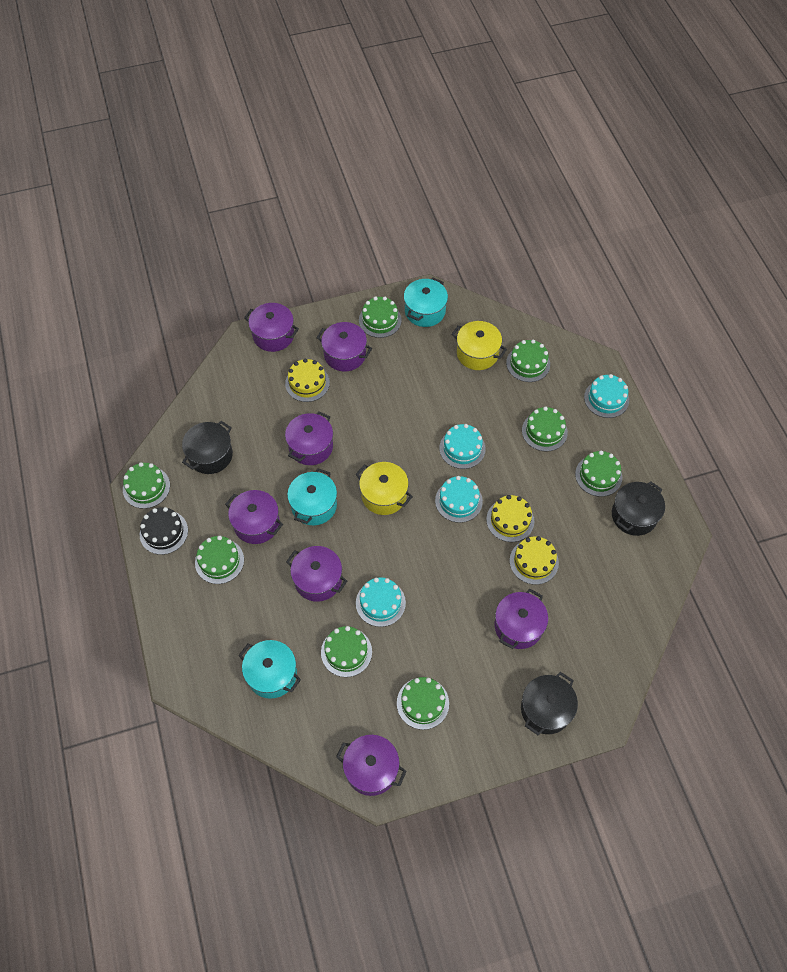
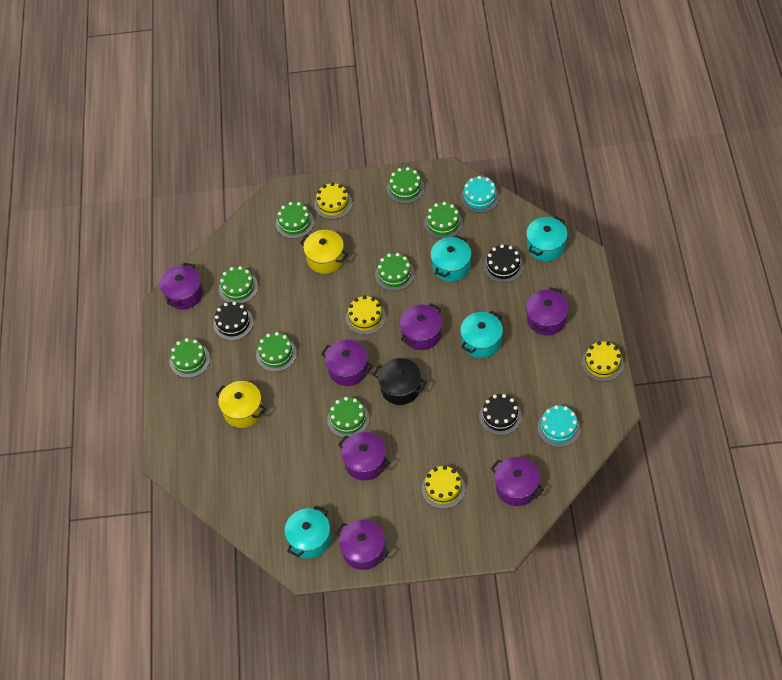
black cake: [140,507,188,555] = 1 -> [213,301,254,341] [479,394,522,435] [484,244,523,283] = 3
black pot: [182,421,233,474] [521,672,578,735] [612,481,665,536] = 3 -> [373,358,427,405] = 1
turquoise cake: [356,577,406,627] [435,476,483,523] [439,424,486,469] [584,374,629,418] = 4 -> [461,176,499,213] [537,405,581,447] = 2
turquoise pot: [239,640,301,699] [287,468,337,525] [404,278,448,327] = 3 -> [284,506,331,558] [430,235,471,282] [460,311,503,358] [526,216,567,261] = 4
yellow cake: [285,359,330,402] [486,495,534,542] [510,536,559,585] = 3 -> [314,183,352,220] [346,296,386,335] [422,466,465,509] [582,341,624,382] = 4

